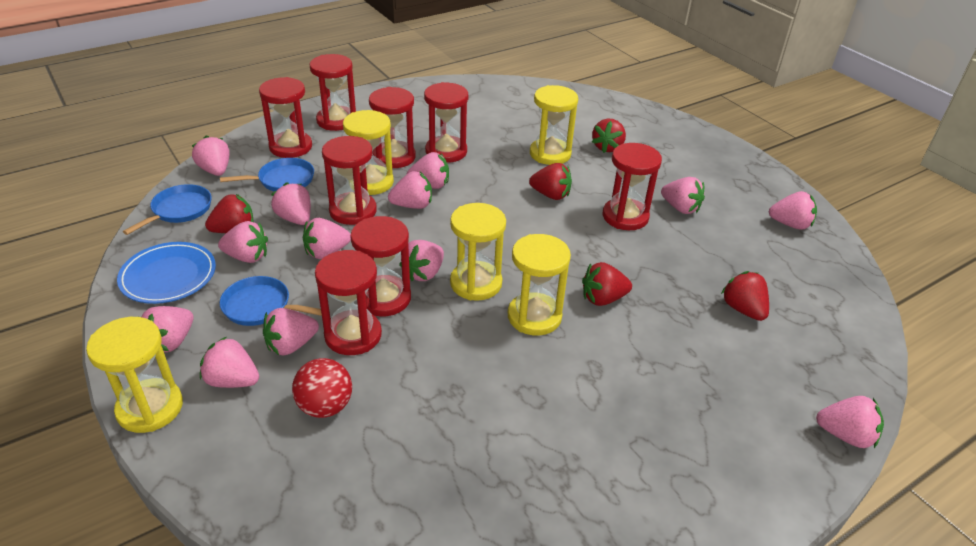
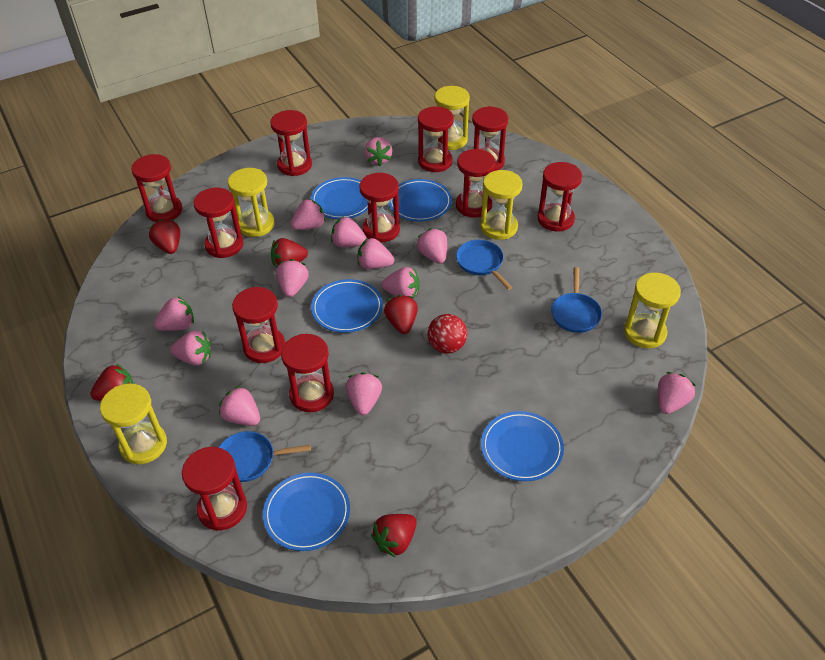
blue plate: [117,242,216,304] = 1 -> [263,473,350,551] [311,177,368,219] [311,279,383,333] [389,179,452,222] [481,411,564,481] = 5
pink strawberry: [141,306,194,352] [192,135,230,176] [200,337,259,388] [218,221,268,263] [263,308,319,356] [271,182,311,225] [303,218,351,259] [388,171,432,209] [399,240,444,281] [407,152,449,189] [661,177,705,214] [769,191,817,230] [816,396,884,448] = 13 -> [154,296,194,331] [170,331,211,365] [219,386,260,426] [276,259,309,297] [291,198,326,230] [331,216,367,247] [346,372,382,415] [357,238,394,269] [364,137,393,166] [382,267,419,299] [417,228,447,264] [658,372,696,414] = 12
red hourglass: [259,77,312,158] [310,54,356,131] [315,250,382,355] [322,136,377,225] [350,216,411,316] [369,87,416,168] [424,82,468,163] [603,143,662,230] = 8 -> [131,154,182,222] [182,447,247,531] [194,188,243,258] [232,287,285,363] [270,110,312,176] [281,334,334,412] [359,173,400,242] [418,106,454,172] [456,149,496,217] [472,106,509,171] [537,162,582,232] = 11

